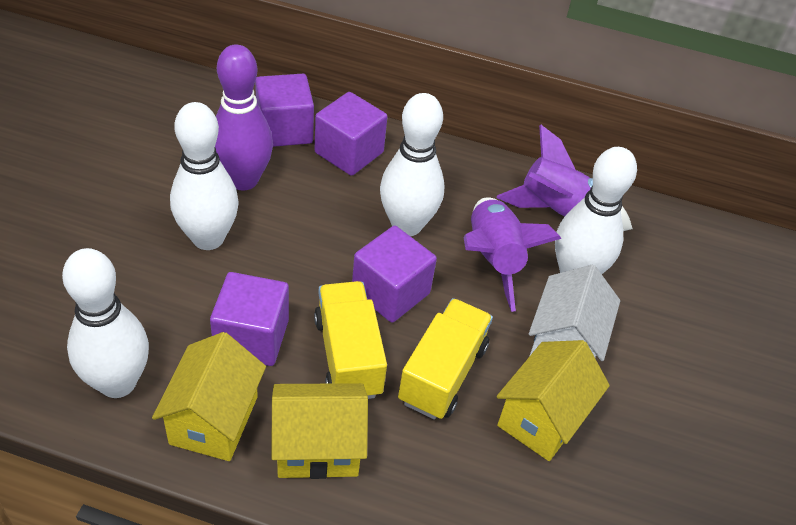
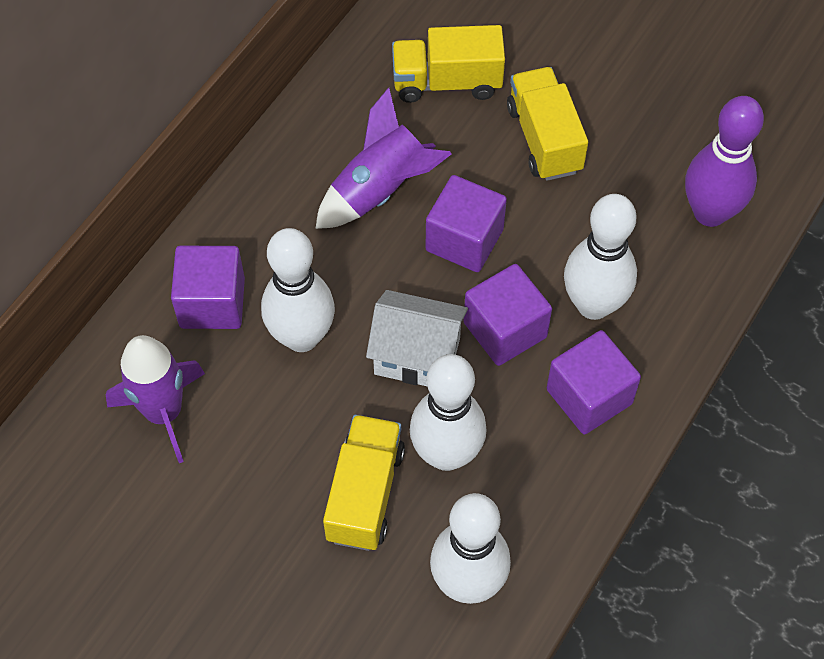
yellow house: [152,332,266,461] [271,383,368,479] [497,340,610,461] = 3 -> none = 0
yellow truck: [314,281,387,399] [398,298,493,420] = 2 -> [323,415,405,551] [392,25,505,103] [507,67,588,181] = 3

